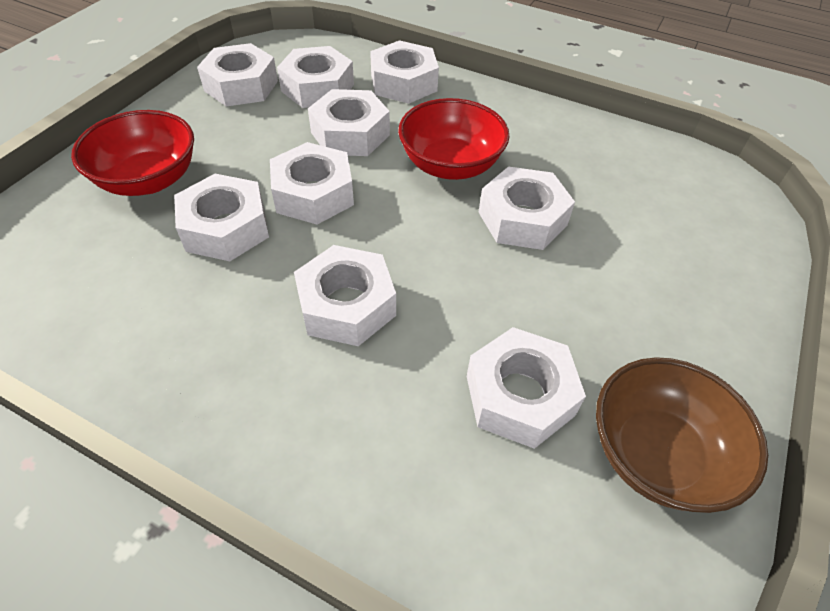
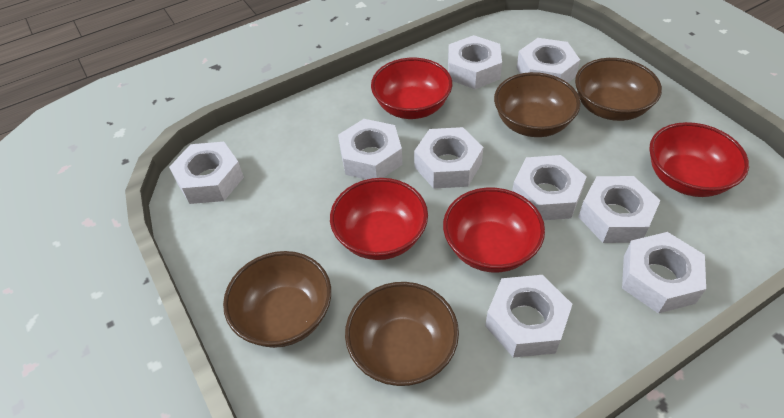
brown bowl: [596,357,768,513] = 1 -> [223,251,331,348] [345,282,459,386] [494,72,581,137] [575,58,662,121] = 4
red bowl: [71,110,194,196] [398,98,509,180] = 2 -> [330,178,428,260] [371,58,452,119] [443,188,545,273] [649,122,749,197] = 4

